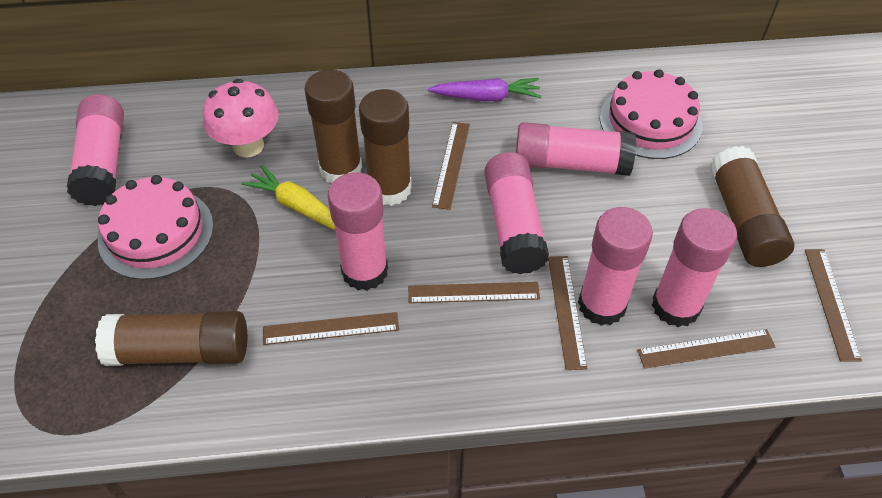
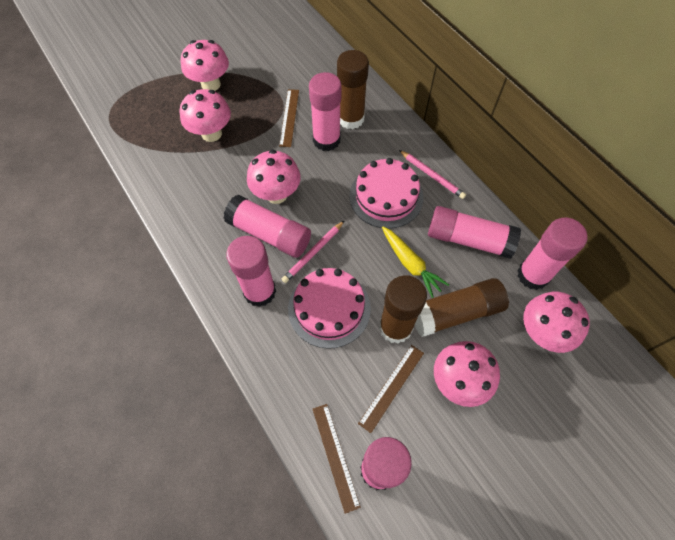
brown glue stick: [95,311,247,366] [304,70,362,183] [359,89,412,206] [710,146,795,267] = 4 -> [337,50,369,129] [379,275,427,344] [415,278,509,337] = 3
brown ruler: [263,312,399,345] [408,282,540,303] [432,122,470,210] [548,256,587,370] [637,329,775,369] [805,249,862,362] = 6 -> [279,89,299,147] [313,404,361,514] [358,345,424,433] = 3
pink mushroom: [203,79,279,158] = 1 -> [180,89,231,142] [181,40,229,91] [247,150,301,204] [434,341,500,407] [523,292,590,353] = 5
pink pencil: none = 0 -> [282,221,344,283] [399,150,466,199] = 2
purple carrot: [428,78,541,101] = 1 -> none = 0

